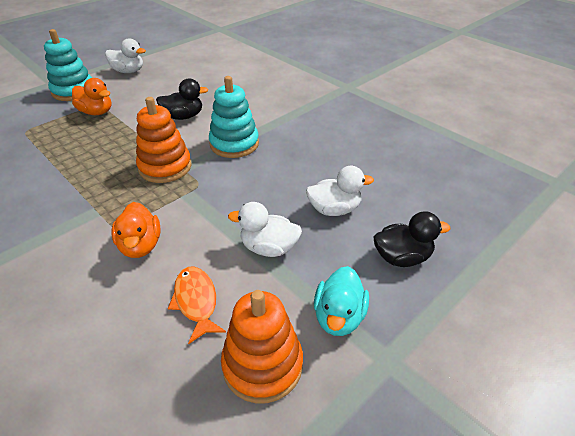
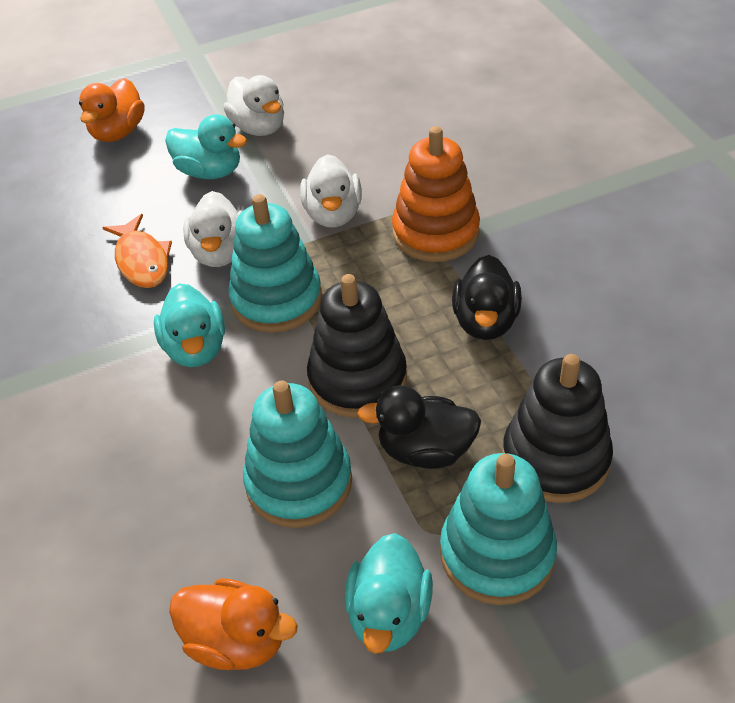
black stacking toy: none = 0 -> [307,274,407,418] [502,354,613,503] = 2
orange stacking toy: [136,97,192,183] [221,290,303,403] = 2 -> [392,126,480,262] = 1
turquoise duck: [314,266,369,336] = 1 -> [154,283,225,367] [165,114,247,179] [344,533,433,654] = 3
turquoise stacking toy: [44,29,92,101] [209,76,259,158] = 2 -> [228,194,322,333] [243,381,352,528] [440,453,557,605] = 3

